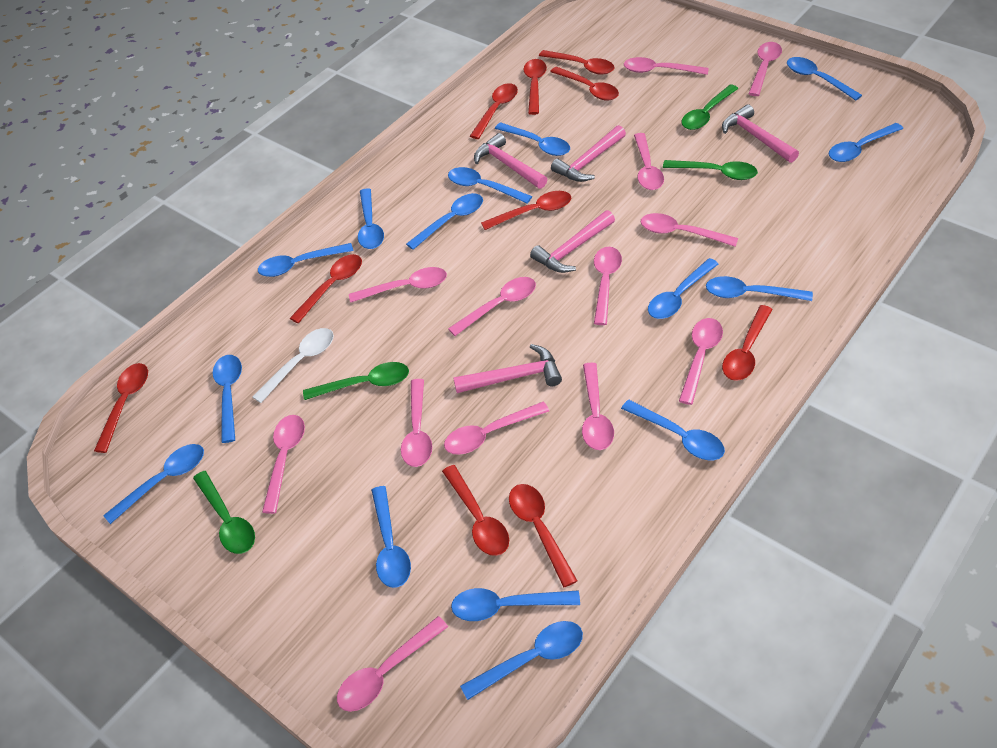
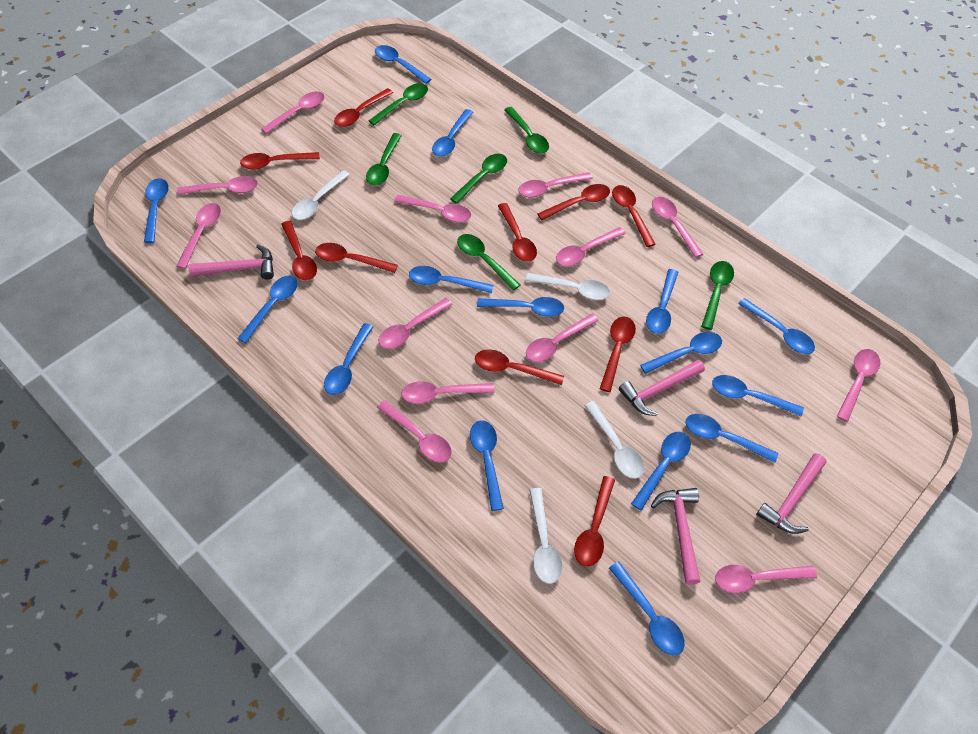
green spoon: [193,471,255,554] [303,362,409,400] [663,160,758,180] [681,84,739,130] = 4 -> [366,133,402,185] [369,83,428,125] [450,154,507,204] [457,234,520,291] [504,107,549,153] [701,261,734,330] = 6
pink hammer: [453,344,562,393] [474,133,547,189] [530,210,615,273] [551,125,626,182] [722,104,799,163] = 5 -> [189,245,274,280] [619,360,705,416] [651,488,701,585] [756,453,826,534] = 4
white spoon: [253,328,334,403] = 1 -> [292,170,350,220] [525,273,610,300] [530,488,563,584] [584,401,644,479] = 4

